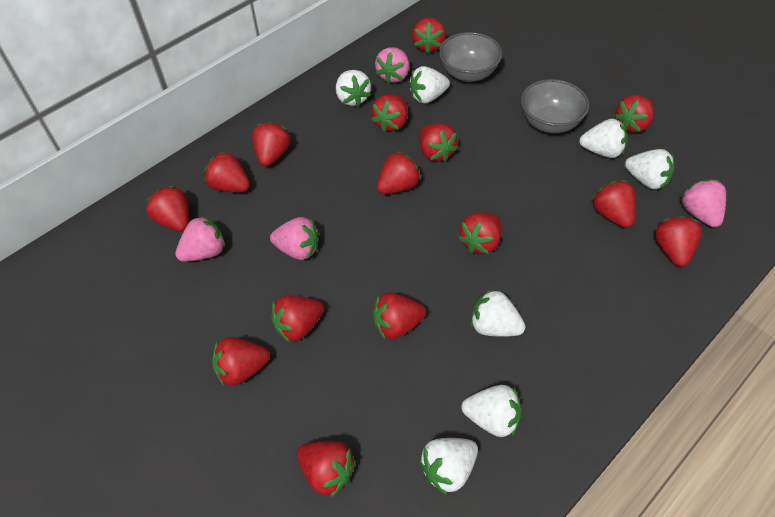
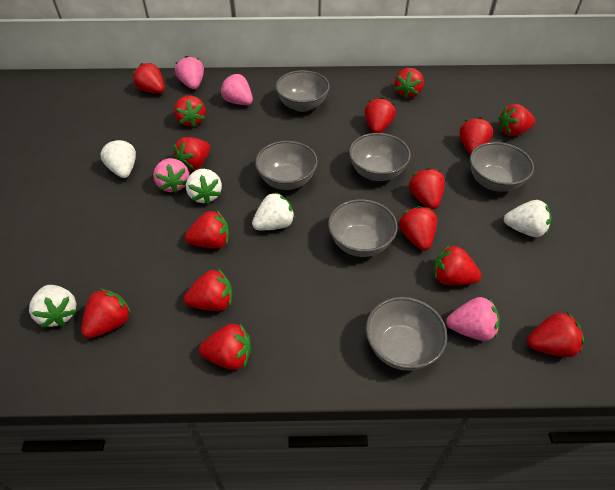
grey bowl: [439,32,502,82] [521,79,589,133] = 2 -> [255,141,318,190] [276,70,330,112] [328,199,398,257] [349,133,411,181] [366,297,447,371] [470,142,534,192] = 6
white strawberry: [336,70,371,107] [408,66,450,104] [419,438,478,495] [461,385,522,437] [471,288,525,337] [579,119,628,158] [625,149,674,189] = 7 -> [29,285,77,328] [100,139,136,178] [186,169,222,204] [252,192,295,230] [504,200,552,237] = 5

